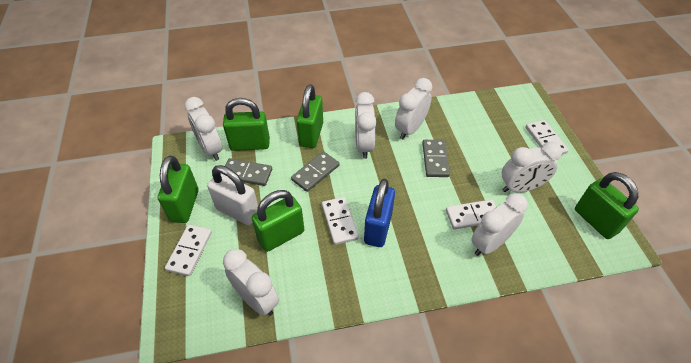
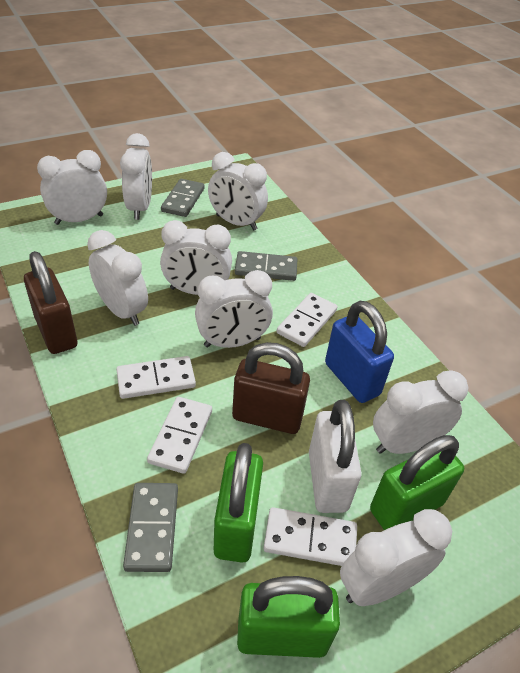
brown padlock: none = 0 -> [24,251,77,354] [232,342,310,434] = 2
green padlock: [158,156,199,223] [223,98,270,151] [252,190,304,252] [296,84,323,148] [575,172,639,239] = 5 -> [214,443,263,563] [237,576,340,658] [370,435,464,530] = 3
white clock: [184,97,222,161] [223,249,279,316] [355,92,377,159] [395,78,432,139] [471,193,528,256] [502,142,562,192] = 6 -> [37,150,107,225] [87,230,148,326] [120,133,152,220] [160,220,232,295] [195,270,273,348] [208,152,268,230] [340,509,452,606] [373,370,469,454] = 8

